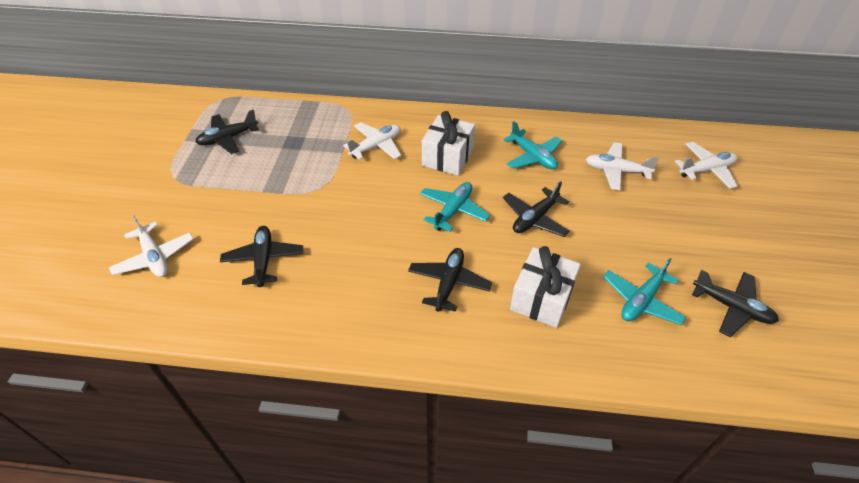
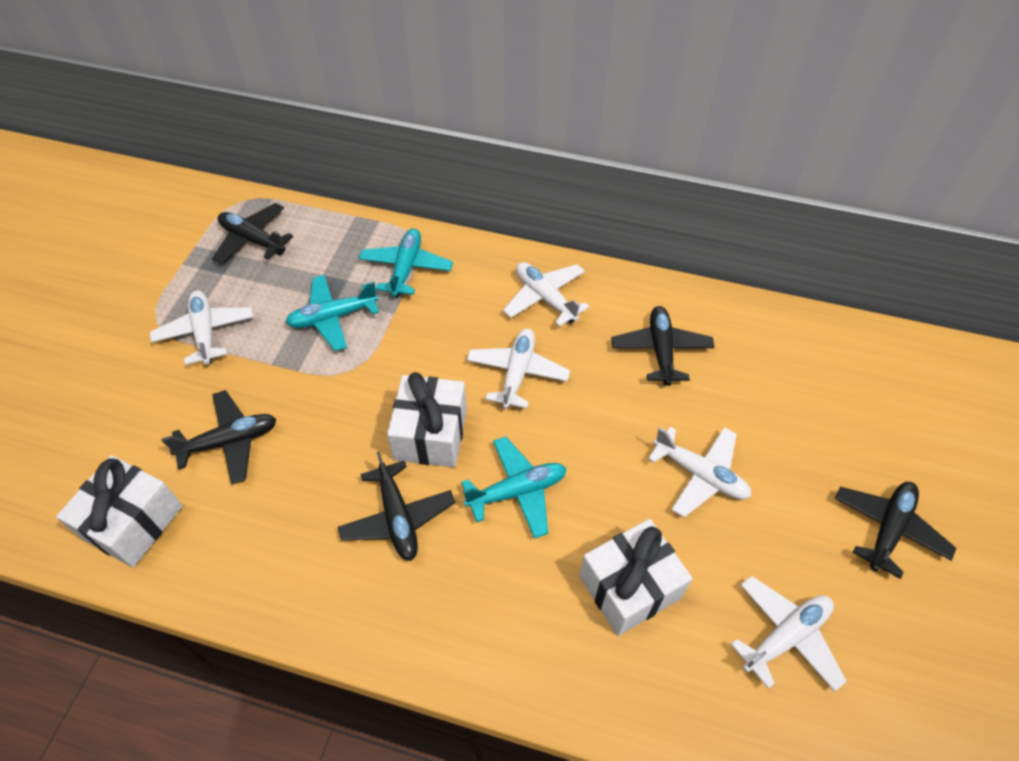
white gift: [422,111,475,176] [510,246,581,328] = 2 -> [56,455,183,567] [387,372,467,467] [580,519,693,636] = 3
white plane: [109,215,194,277] [343,122,401,160] [586,142,659,190] [675,142,738,189] = 4 -> [150,290,253,365] [467,328,570,409] [503,262,590,327] [648,427,751,517] [731,576,847,692] = 5

